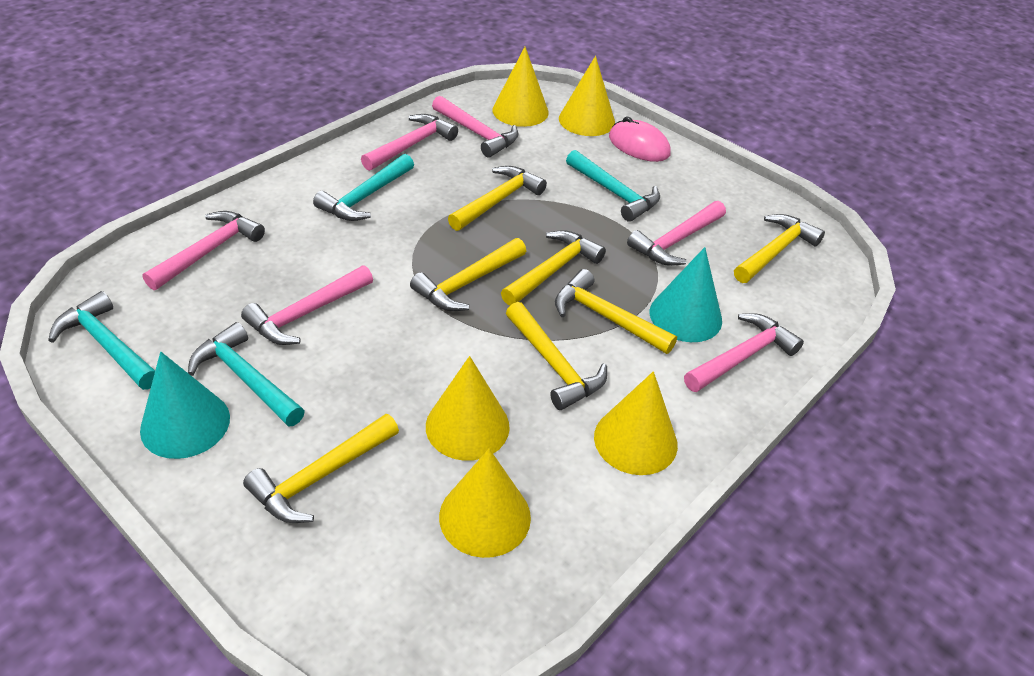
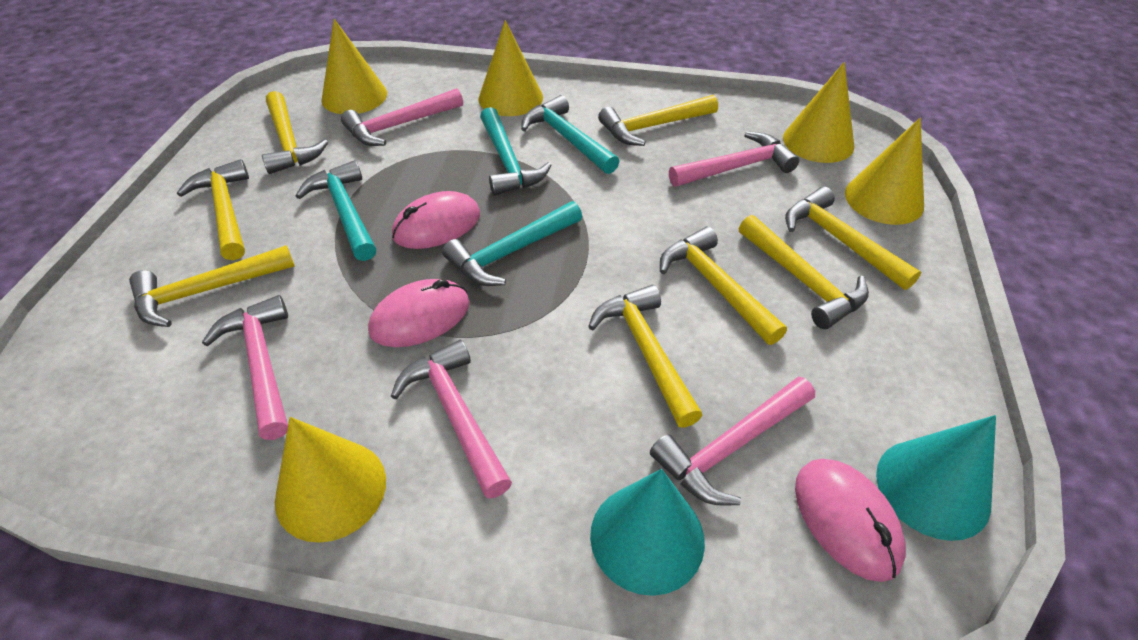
pink hammer: [142,211,265,290] [241,265,373,345] [361,114,458,171] [432,96,518,158] [627,201,726,266] [684,313,804,392] = 6 -> [202,295,288,440] [341,88,463,146] [391,340,512,498] [650,376,815,506] [669,131,799,187] = 5
pink mouse: [609,117,670,162] = 1 -> [368,279,470,347] [392,191,480,249] [795,459,906,582] = 3
yellow hammer: [243,414,399,523] [410,238,526,311] [448,166,547,231] [501,230,606,306] [506,302,607,410] [555,269,677,354] [734,214,825,283] = 7 -> [129,245,295,327] [177,159,249,260] [262,91,328,174] [588,285,702,428] [598,95,718,146] [660,227,787,345] [739,215,869,329] [785,187,921,290] = 8

